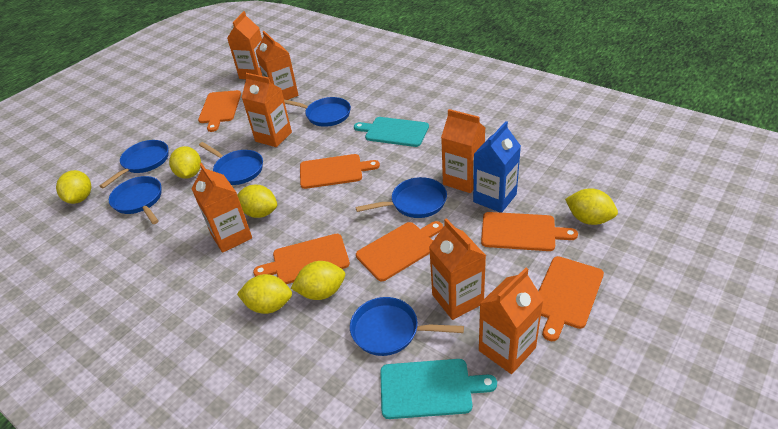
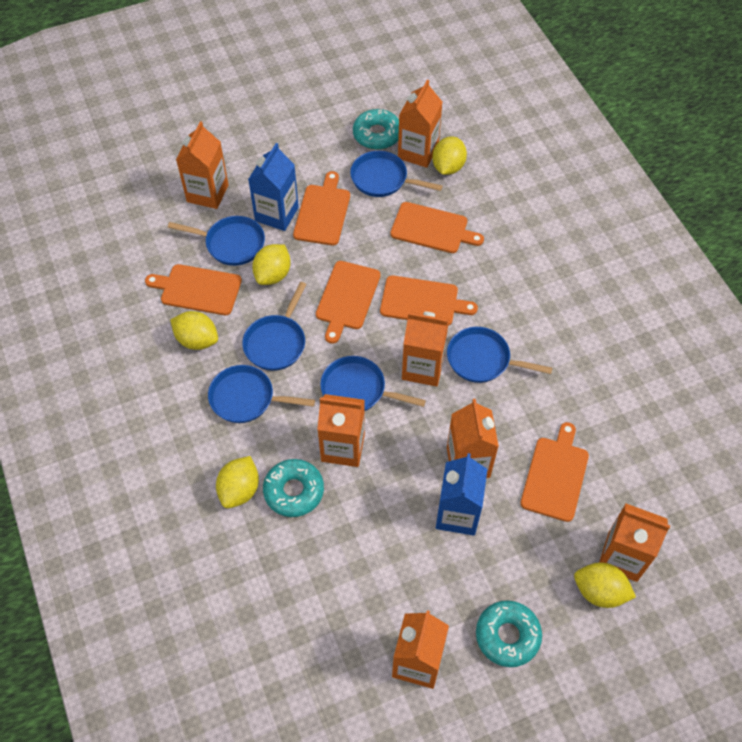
blue carton: [473,121,521,213] = 1 -> [248,143,299,231] [436,453,488,536] = 2
turquoise cutting board: [354,117,429,147] [380,359,497,419] = 2 -> none = 0
turquoise donut: none = 0 -> [263,459,324,517] [353,109,399,150] [476,601,542,667] = 3
yellow lemon: [56,170,91,204] [169,146,201,179] [237,185,277,218] [237,274,292,314] [291,261,345,300] [565,188,618,225] = 6 -> [170,311,218,350] [216,456,259,508] [252,244,291,285] [432,136,467,175] [574,563,636,608] = 5

